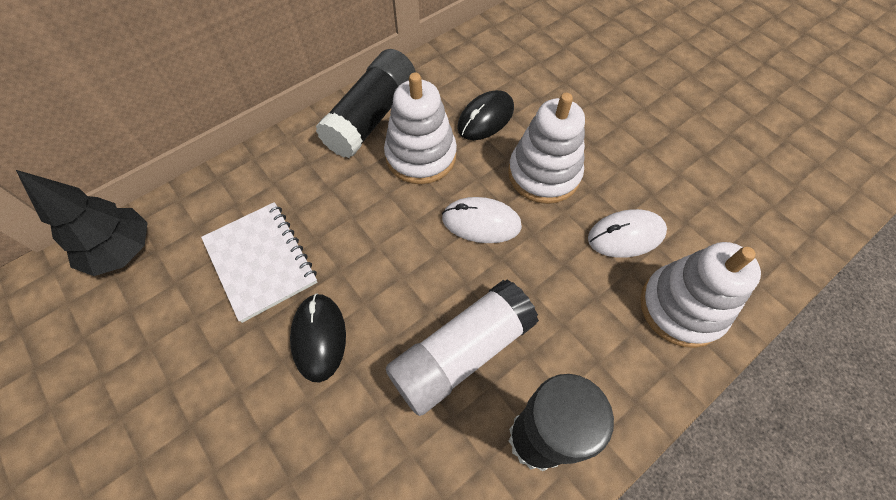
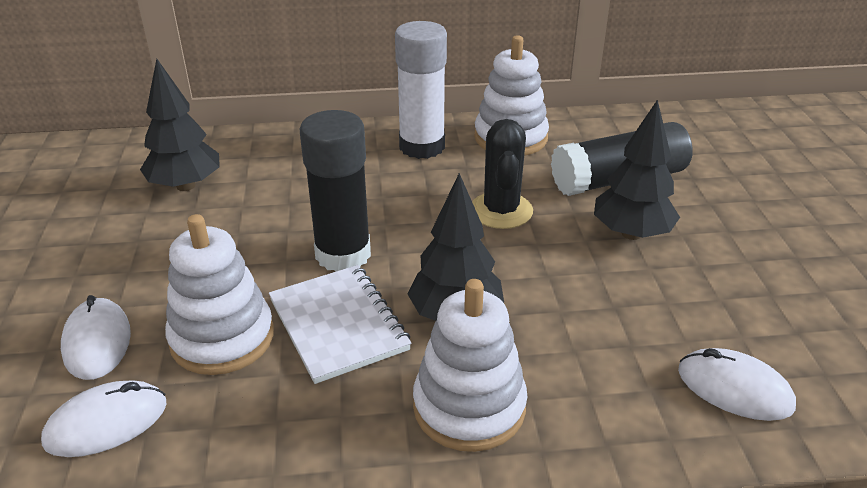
black cactus: none = 0 -> [472,119,533,229] = 1
black mouse: [290,294,346,383] [457,90,514,140] = 2 -> none = 0
black tree: [16,170,148,276] = 1 -> [140,59,220,191] [407,173,504,321] [594,99,680,240] = 3
white mouse: [442,197,522,243] [588,209,667,258] = 2 -> [41,381,167,457] [61,295,131,380] [678,348,796,421] = 3

